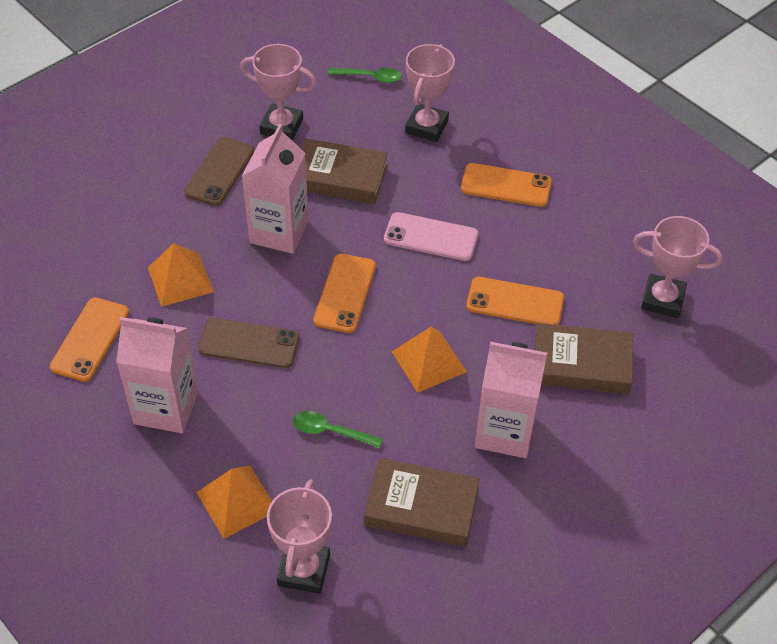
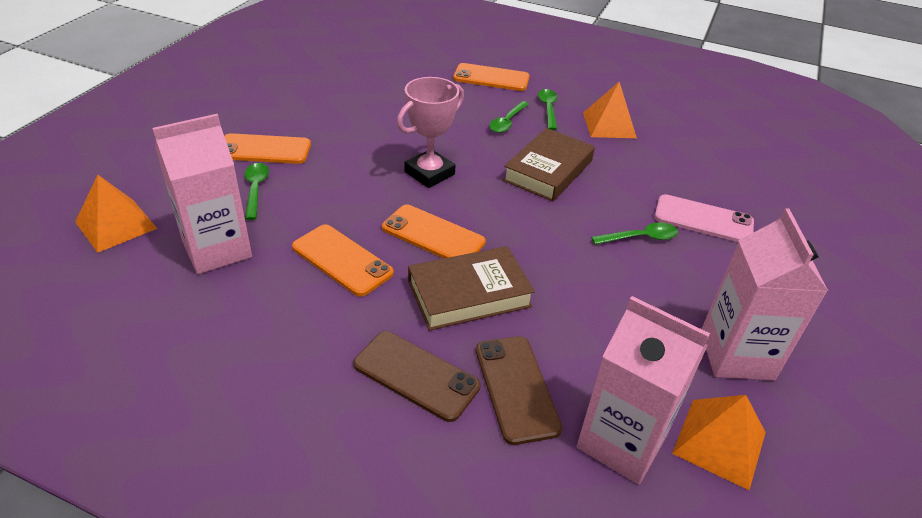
brown book: [302,138,388,204] [364,458,480,547] [535,323,633,394] = 3 -> [408,246,535,331] [503,128,595,202] = 2
green spoon: [293,411,383,448] [328,68,401,83] = 2 -> [245,163,269,220] [489,101,529,133] [538,89,558,130] [591,223,678,244] = 4
pink trophy: [240,44,317,141] [267,479,332,594] [405,44,455,142] [633,216,723,318] = 4 -> [397,77,464,188] = 1

